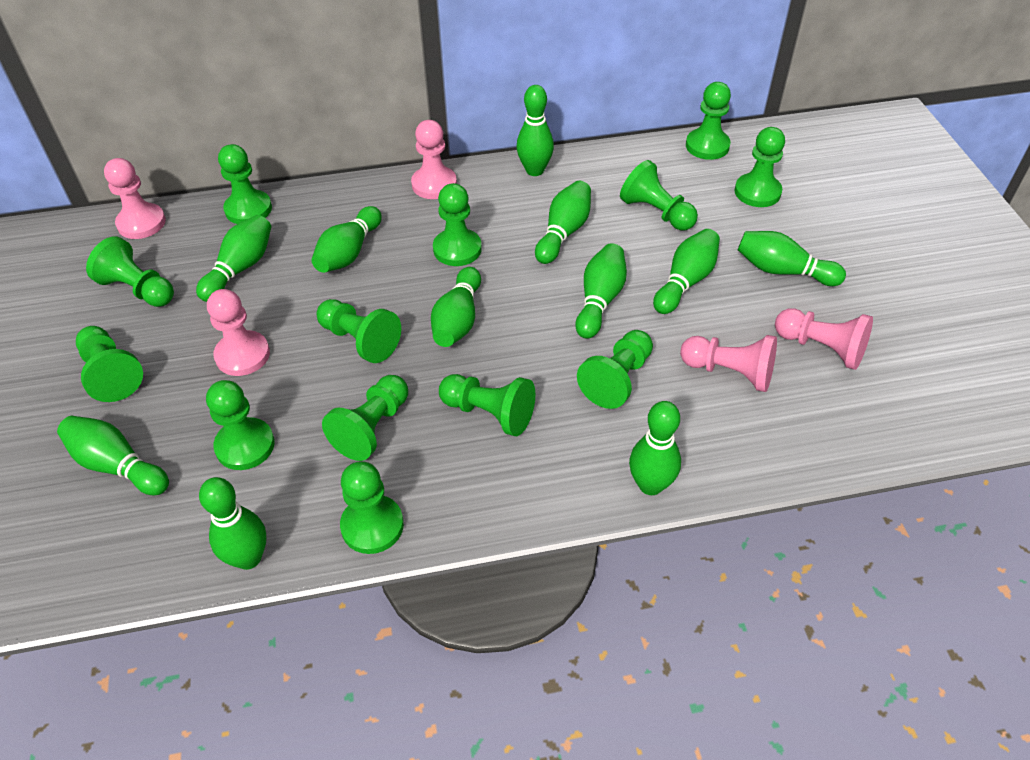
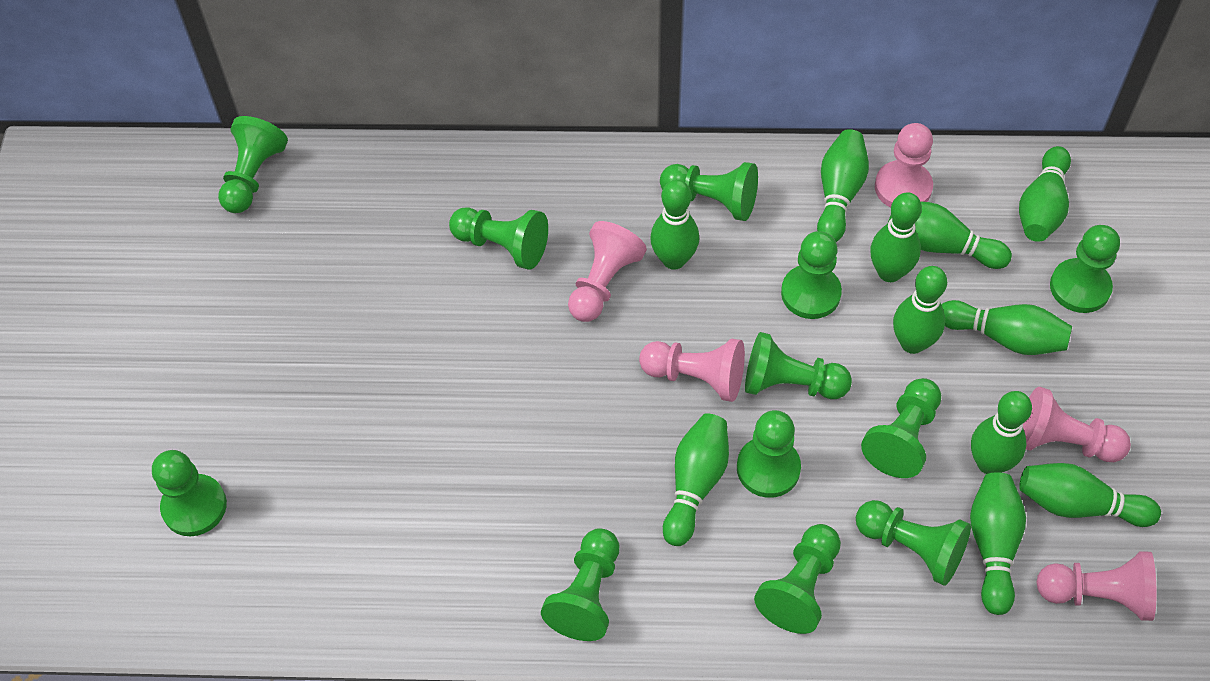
green pawn: [76,326,143,402] [86,236,174,307] [206,380,275,470] [218,144,272,224] [316,299,401,363] [322,375,408,461] [340,461,404,554] [433,183,482,266] [439,374,536,436] [577,330,653,409] [620,160,698,230] [686,82,731,160] [735,127,785,207] = 13 -> [152,450,227,536] [218,116,288,213] [449,207,548,269] [541,528,619,641] [660,162,758,221] [737,410,801,498] [745,332,852,399] [754,524,841,634] [781,231,842,319] [856,500,971,586] [861,378,941,478] [1050,225,1120,313] = 12

